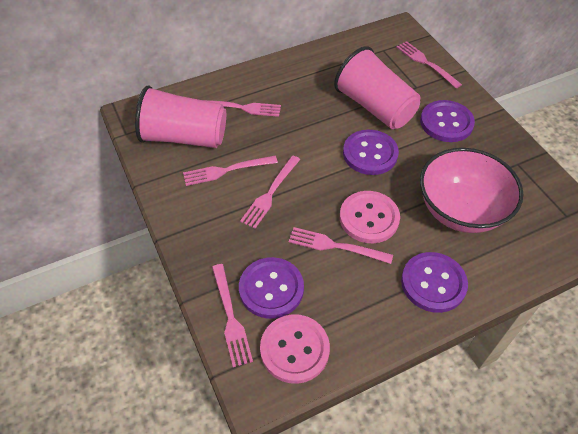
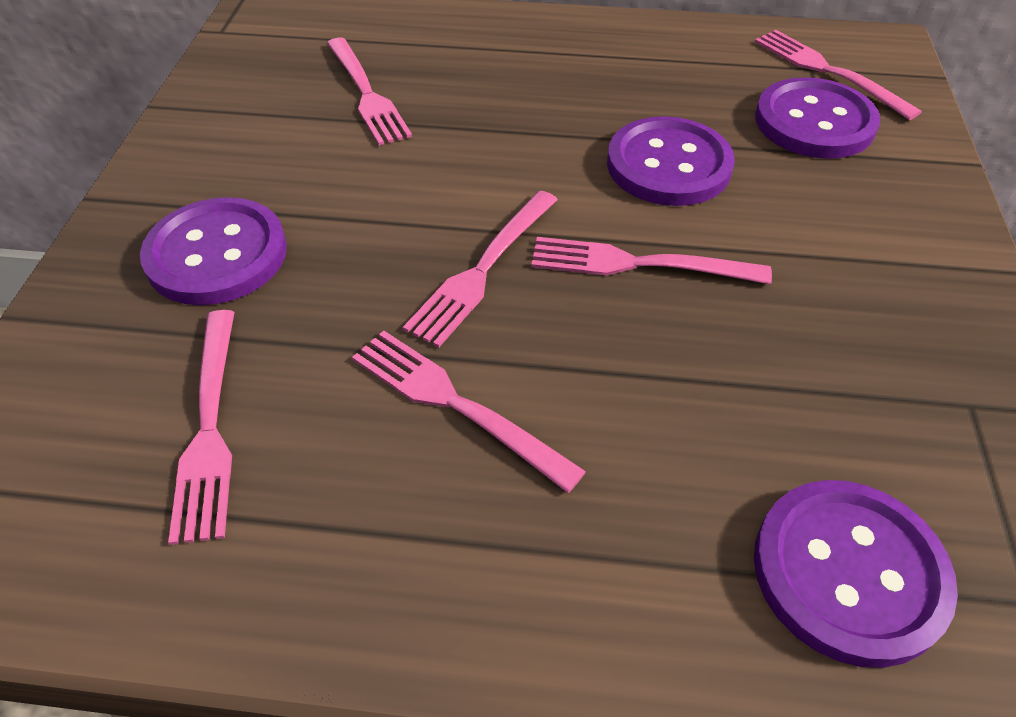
pink bowl: [420,148,523,233] = 1 -> none = 0
pink button: [260,314,330,384] [340,191,400,243] = 2 -> none = 0
pink cup: [135,86,226,148] [334,46,420,129] = 2 -> none = 0

